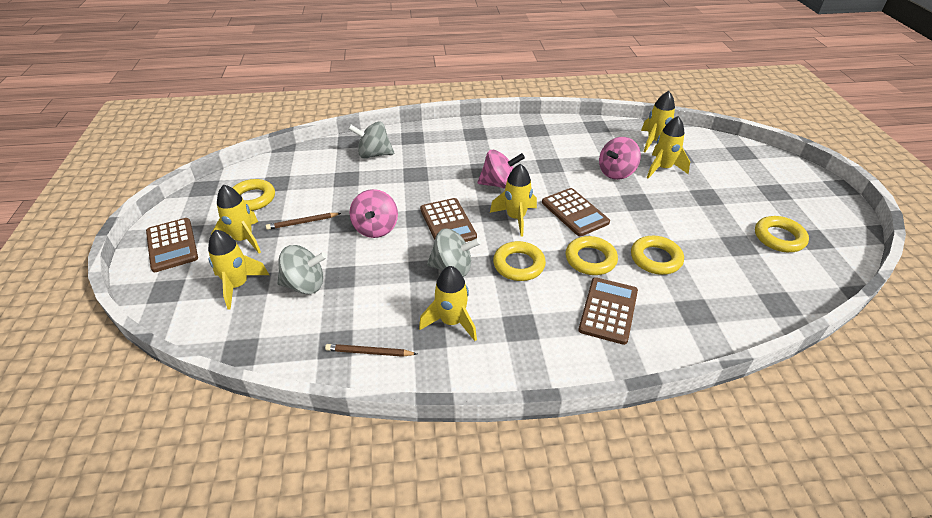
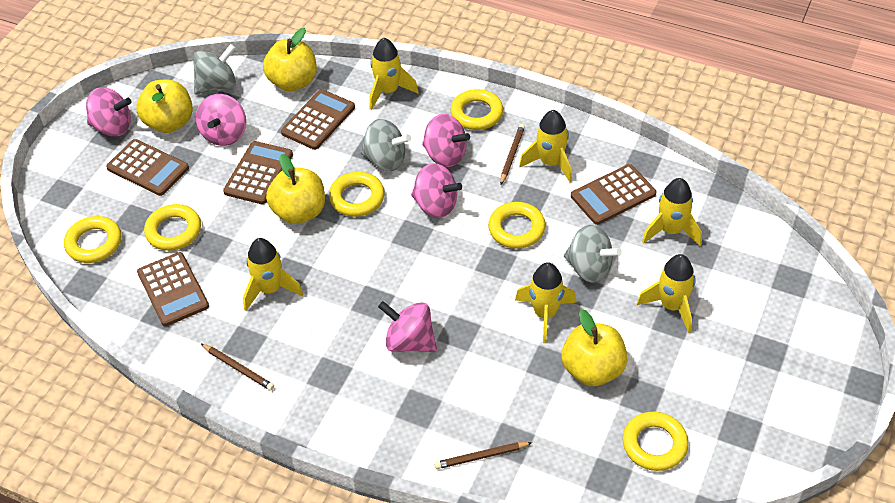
brown calculator: [146,218,198,272] [420,198,477,242] [542,188,610,237] [578,277,638,345] = 4 -> [106,139,189,196] [137,252,209,326] [223,141,293,204] [281,89,355,150] [571,164,656,225] = 5
brown pencil: [266,213,341,230] [325,344,417,357] = 2 -> [201,344,274,391] [434,442,532,469] [500,124,525,185] = 3
pink spinning top: [349,189,398,238] [478,150,525,189] [599,137,641,180] = 3 -> [86,87,132,137] [196,94,246,146] [378,301,437,352] [411,163,462,218] [422,114,470,167] = 5
yellow apple: none = 0 -> [136,80,193,133] [263,28,317,92] [266,154,325,224] [562,309,627,386] = 4
yellow ring: [232,179,275,211] [493,241,546,281] [566,236,618,275] [631,236,684,275] [755,216,809,252] = 5 -> [64,216,121,263] [144,204,201,251] [329,172,385,217] [450,89,503,130] [488,202,546,249] [622,412,689,471] = 6

